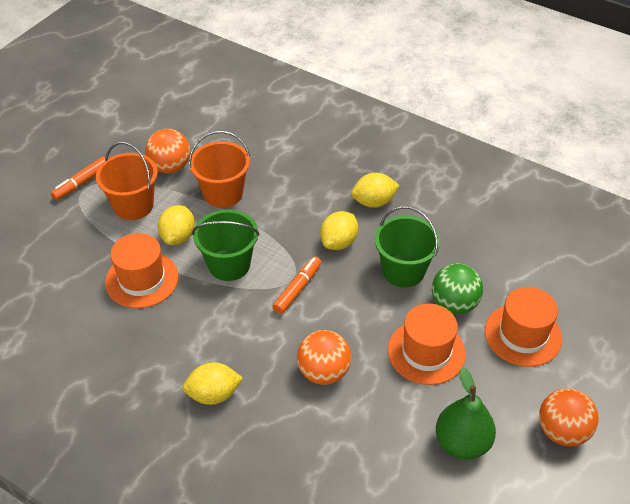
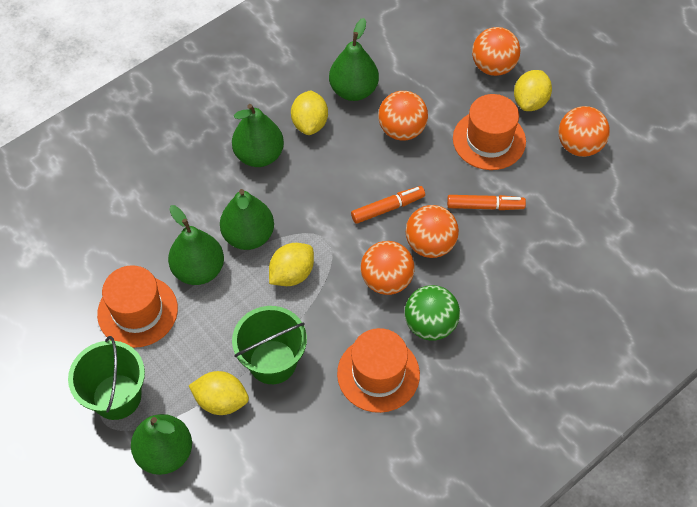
green pear: [436,367,496,460] = 1 -> [131,414,192,475] [168,205,224,285] [220,189,274,250] [232,104,284,167] [329,18,379,101] = 5
orange ball: [145,129,190,173] [297,330,351,385] [539,388,598,446] = 3 -> [361,241,415,295] [378,91,428,141] [406,205,459,258] [472,27,520,76] [559,106,610,157] = 5
orange bucket: [96,142,158,220] [189,131,250,208] = 2 -> none = 0

